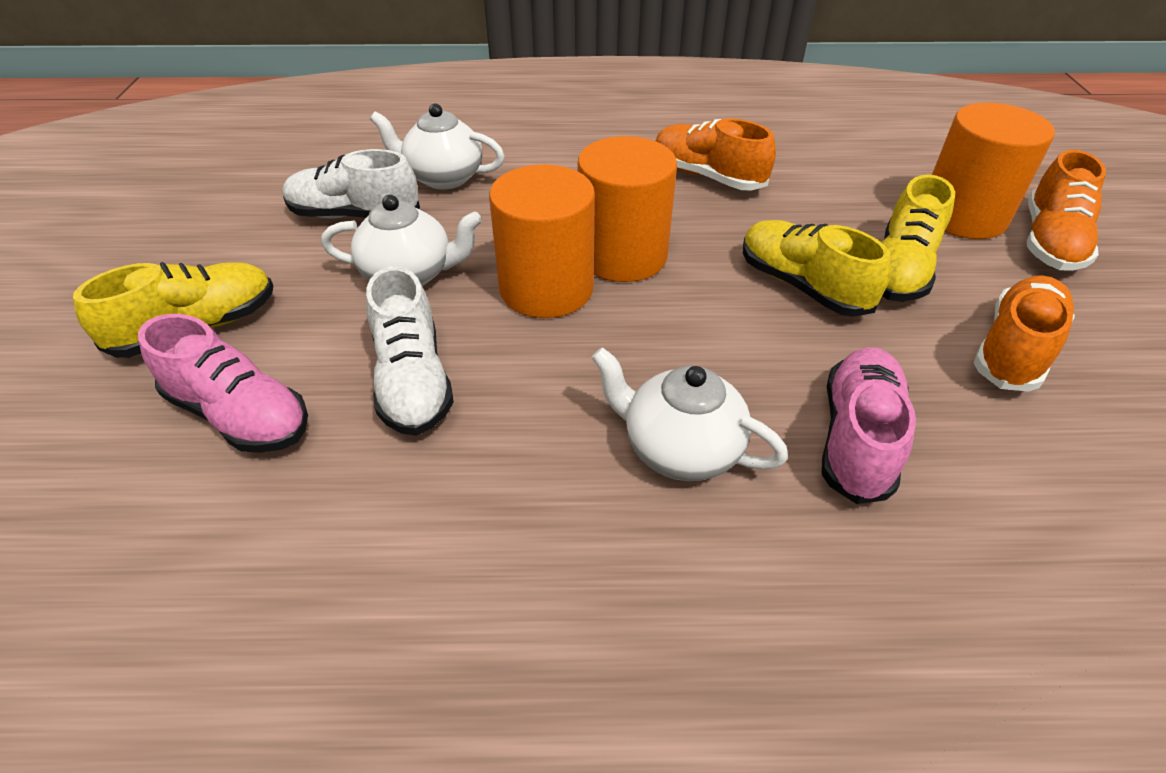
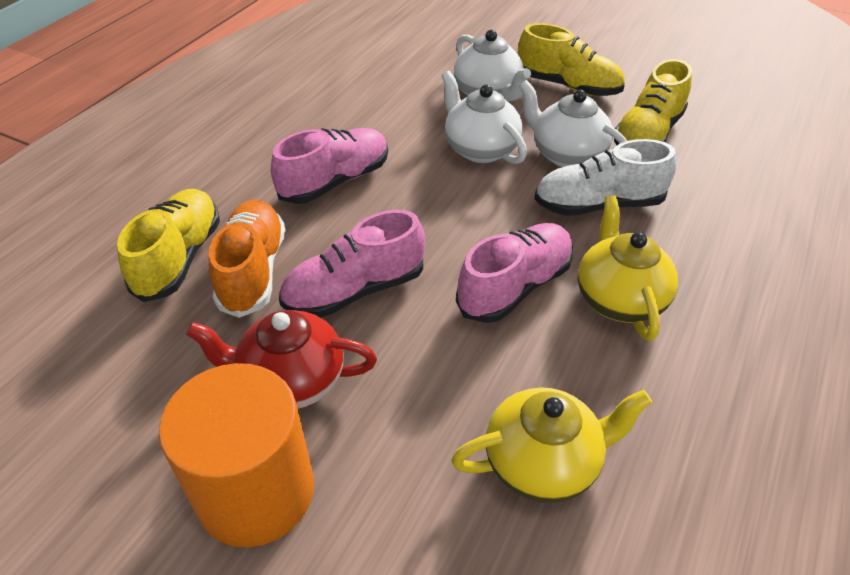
orange cylinder: [489,164,595,318] [578,136,677,282] [932,103,1055,239] = 3 -> [159,363,314,547] = 1
orange shoe: [656,119,776,190] [974,275,1075,392] [1027,150,1106,271] = 3 -> [209,199,285,318] = 1
pink shoe: [138,314,308,453] [822,347,916,504] = 2 -> [271,128,388,204] [279,210,425,318] [456,223,573,323] = 3
red teapot: none = 0 -> [186,310,377,409] = 1
white shoe: [283,149,420,218] [366,266,454,436] = 2 -> [534,139,677,216] = 1
yellow teapot: none = 0 -> [451,387,652,503] [578,195,678,341] = 2

